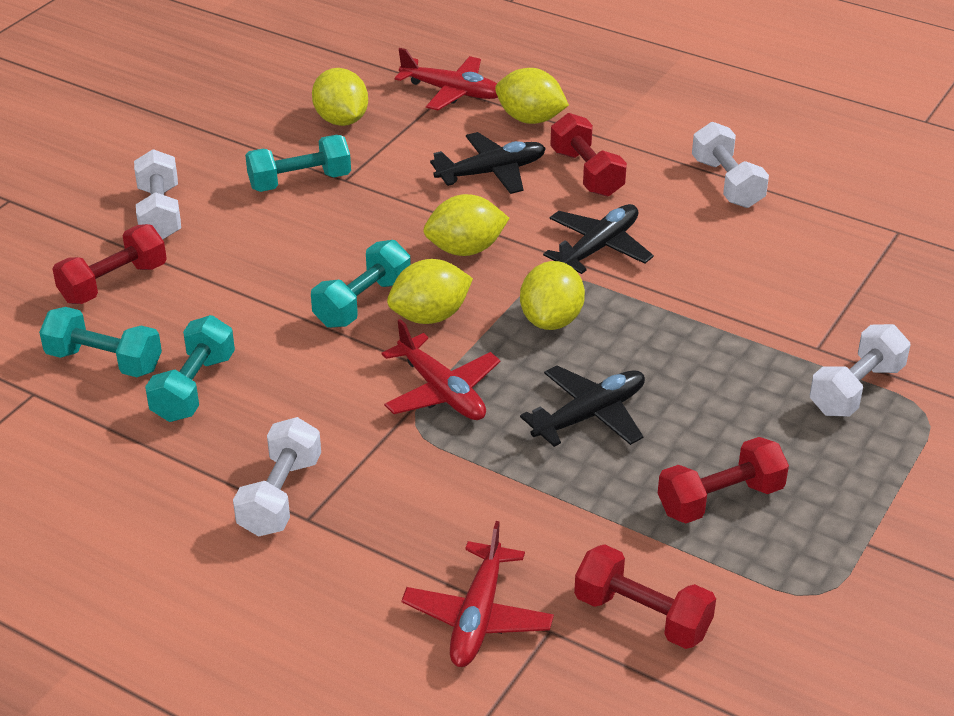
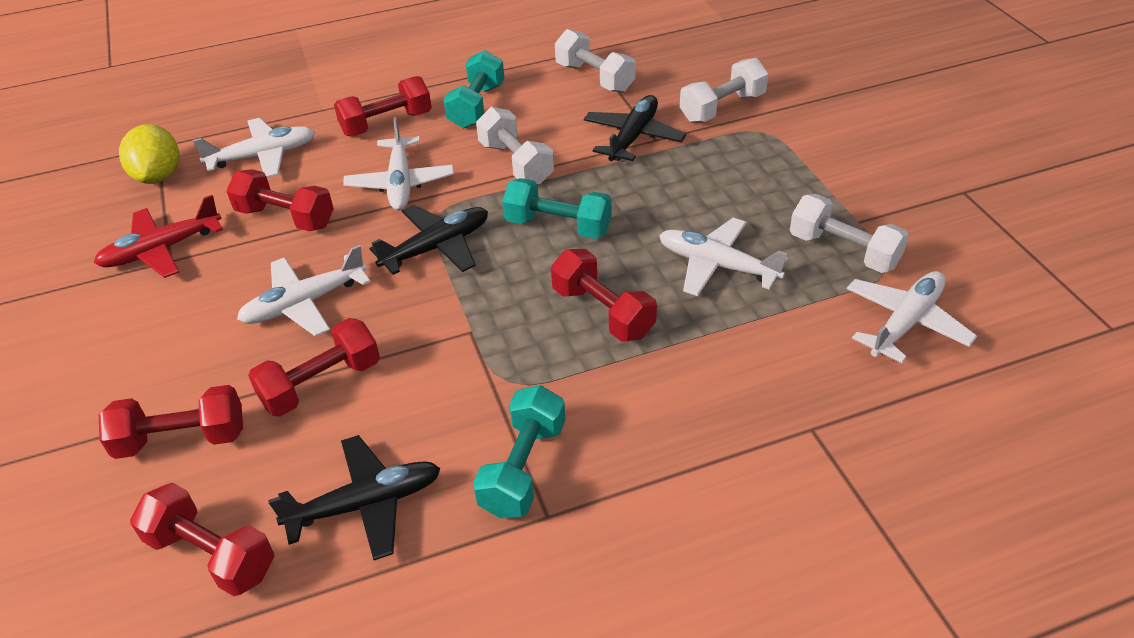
red dumbbell: [53,224,167,304] [550,113,627,197] [574,544,716,649] [658,437,789,523] = 4 -> [99,385,243,459] [130,483,274,596] [226,169,334,231] [248,318,380,417] [334,76,432,136] [551,249,657,342] = 6
red plane: [382,319,500,420] [395,48,498,110] [401,521,554,667] = 3 -> [94,195,223,278] = 1
turquoise dumbbell: [39,307,162,377] [145,315,235,422] [245,135,351,192] [311,240,411,328] = 4 -> [444,50,504,128] [473,385,566,519] [502,178,612,239] = 3
white plane: none = 0 -> [193,118,315,177] [237,245,371,336] [343,117,454,210] [659,218,788,296] [847,271,977,363] = 5
yellow lemon: [312,68,368,126] [387,259,473,324] [423,194,509,256] [495,68,569,124] [520,261,585,330] = 5 -> [119,124,179,184] = 1

